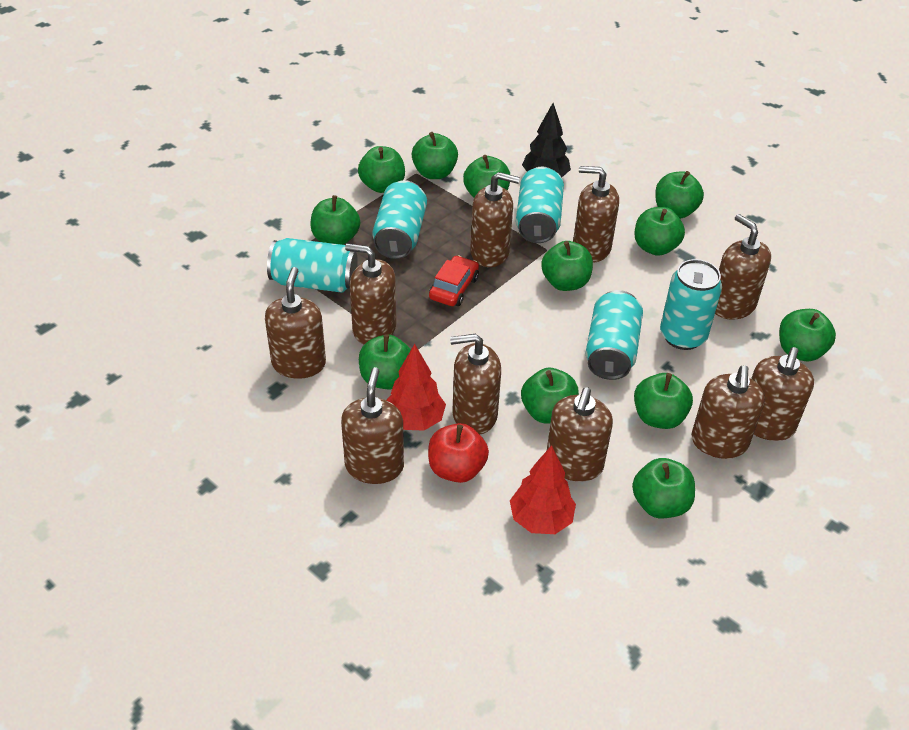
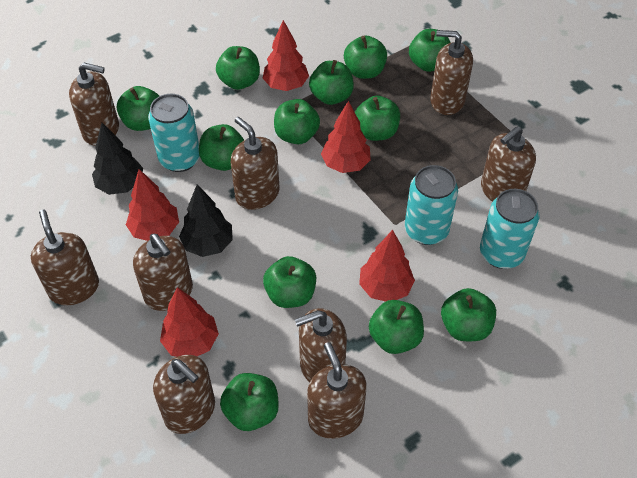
black tree: [522,103,571,177] = 1 -> [92,123,143,195] [179,184,233,257] = 2
brown soap dispenser: [265,267,326,379] [341,367,404,484] [345,243,397,344] [450,334,501,434] [470,172,520,267] [547,387,613,482] [573,166,619,262] [691,366,765,459] [715,214,771,320] [751,347,814,441] = 10 -> [31,210,99,305] [69,63,119,146] [133,234,193,311] [153,355,215,434] [231,117,279,210] [294,308,347,382] [307,342,367,439] [430,30,473,115] [481,127,536,202] = 9
red apple: [428,423,489,483] = 1 -> none = 0
red car: [429,255,479,306] = 1 -> none = 0
red tree: [387,344,446,431] [510,445,576,534] = 2 -> [126,169,179,241] [160,287,219,357] [263,20,309,91] [321,101,371,173] [359,230,415,302] = 5
turquoise can: [267,238,358,293] [372,180,427,259] [516,167,564,243] [585,290,643,380] [660,259,722,350] = 5 -> [148,94,200,172] [405,165,458,245] [480,189,539,269] = 3

